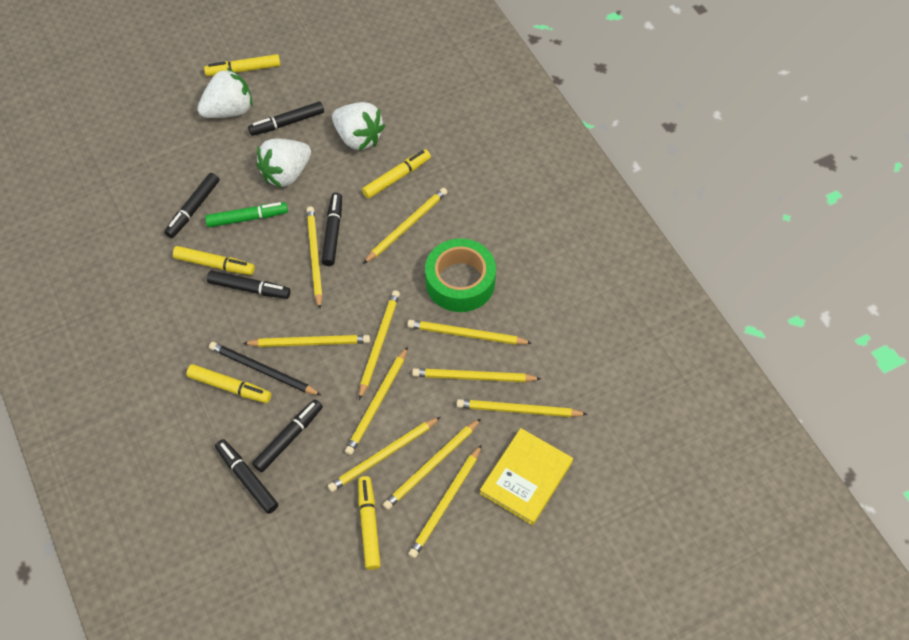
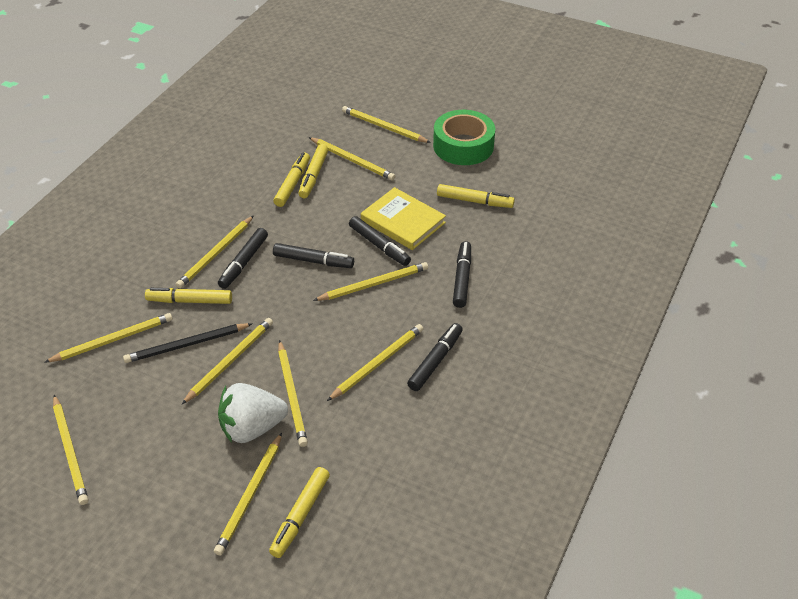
black marker: [164,173,219,238] [207,271,291,299] [215,439,278,514] [248,101,324,136] [252,399,323,472] [321,193,342,266] = 6 -> [218,228,268,289] [273,243,354,268] [349,216,411,266] [407,323,463,391] [453,241,471,308] = 5
green marker: [205,202,288,227] = 1 -> none = 0
white strawberry: [197,68,253,118] [256,139,311,188] [332,102,385,150] = 3 -> [218,383,288,443] = 1
yellow pencil: [243,335,370,347] [307,206,322,309] [328,417,440,492] [345,346,408,455] [359,290,400,400] [363,188,447,264] [383,419,481,510] [407,320,532,345] [408,444,482,558] [412,368,541,382] [457,399,588,417] = 11 -> [44,313,173,363] [53,395,89,505] [176,216,253,289] [181,318,273,405] [214,433,282,555] [278,340,308,447] [309,137,395,180] [313,262,428,301] [327,324,423,401] [342,106,431,143] = 10

